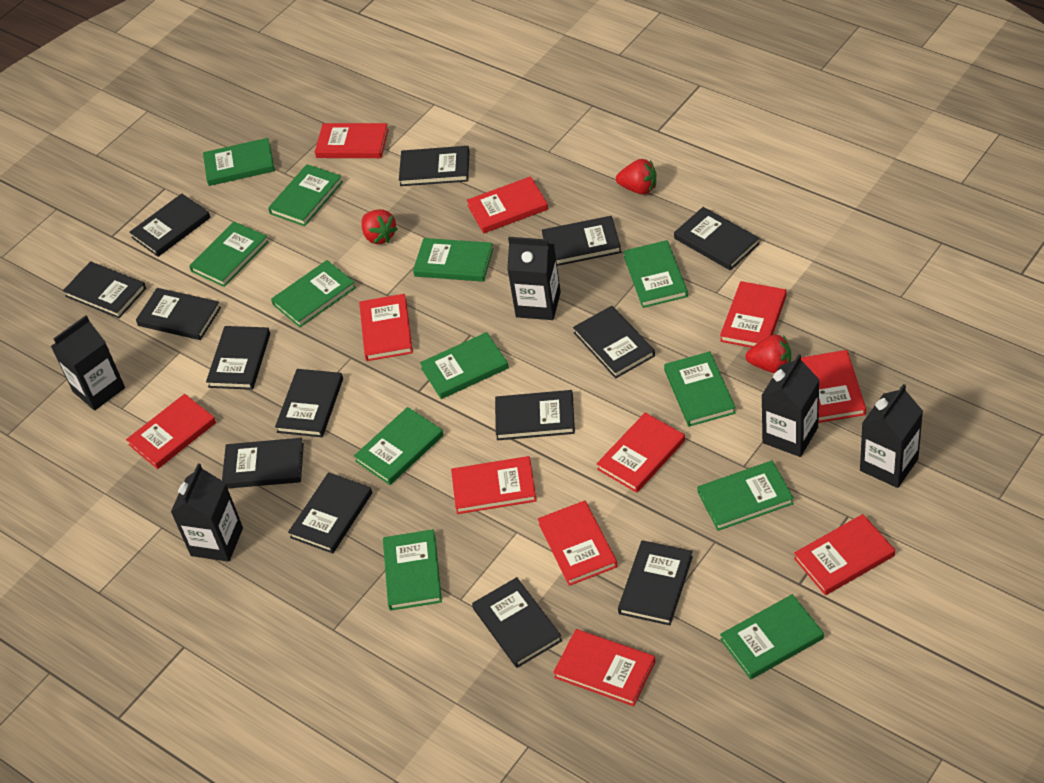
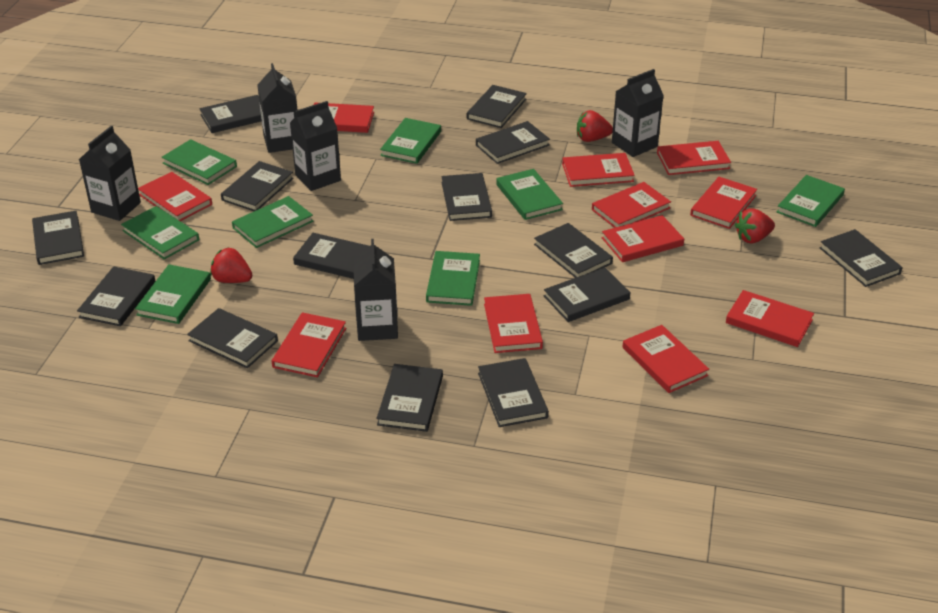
green book: [189,222,269,287] [203,138,275,186] [268,164,343,226] [271,260,356,327] [354,407,444,485] [383,529,442,611] [413,238,493,282] [420,332,509,399] [623,240,688,308] [664,351,736,427] [697,460,794,531] [720,594,824,679] = 12 -> [121,206,199,260] [135,264,211,324] [161,139,237,185] [232,196,313,248] [380,118,441,164] [426,251,480,306] [496,169,563,220] [777,175,845,227] = 8

